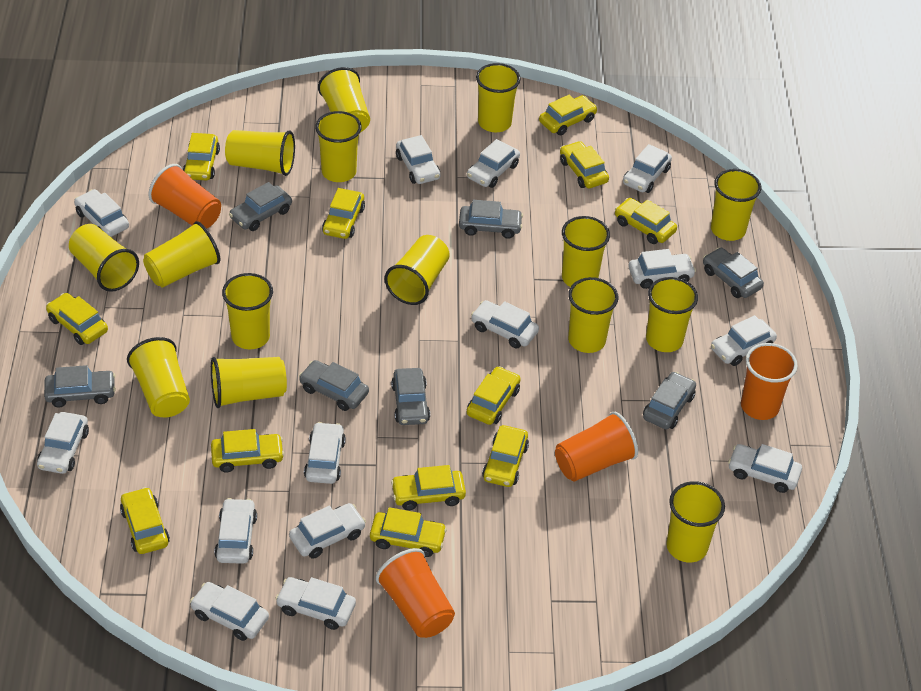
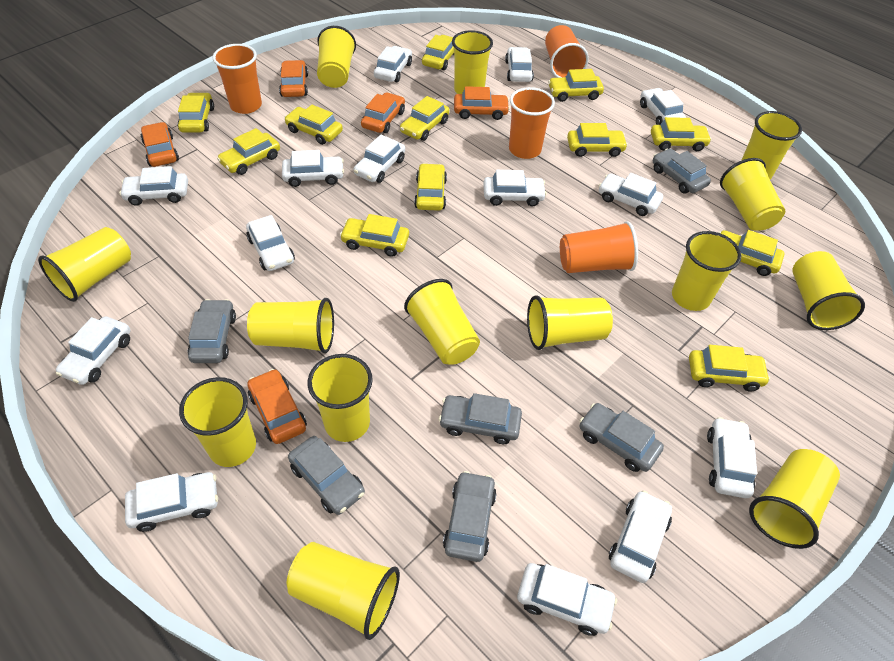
grey car: [44,365,116,408] [229,182,292,231] [299,360,369,411] [391,368,430,425] [459,200,523,239] [643,372,696,429] [703,247,764,298] = 7 -> [188,299,236,363] [288,436,365,515] [439,393,522,444] [443,471,497,562] [579,403,664,472] [653,148,711,194] = 6
orange car: none = 0 -> [141,122,179,167] [247,369,307,444] [279,60,308,97] [361,92,405,133] [454,86,510,120] = 5
yellow cup: [69,224,139,292] [127,337,190,417] [143,221,220,288] [211,357,287,408] [222,273,273,349] [225,130,295,176] [315,111,362,182] [318,67,370,132] [385,235,450,305] [476,63,520,132] [562,216,610,287] [568,277,618,353] [646,277,698,352] [666,481,725,562] [711,169,761,241] = 15 -> [38,227,131,302] [179,377,256,467] [247,298,334,353] [287,542,400,640] [308,354,373,442] [317,26,356,88] [404,279,480,365] [452,30,493,94] [527,295,613,350] [672,231,742,311] [720,158,785,231] [741,111,802,180] [749,449,840,549] [792,251,865,330] = 14

